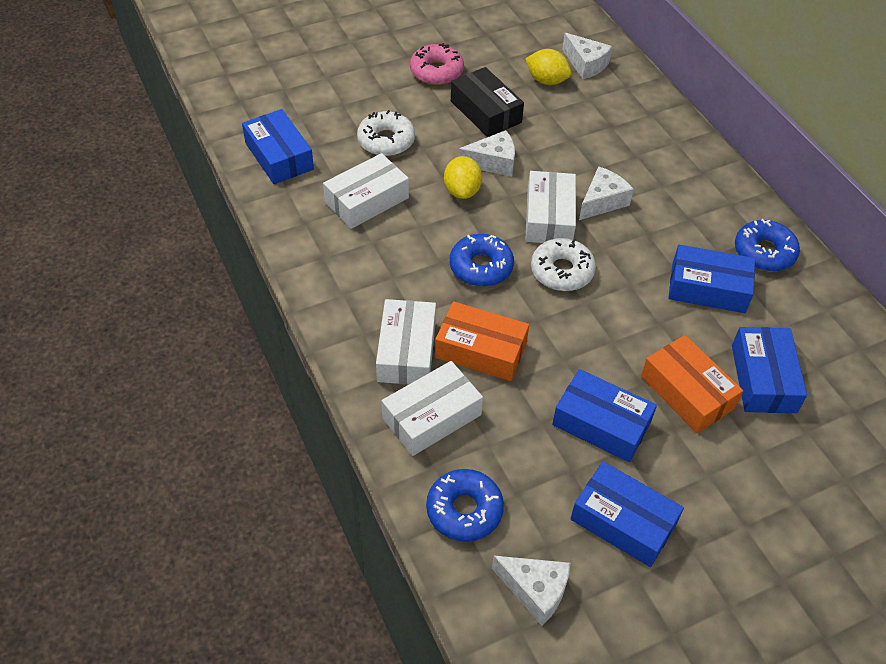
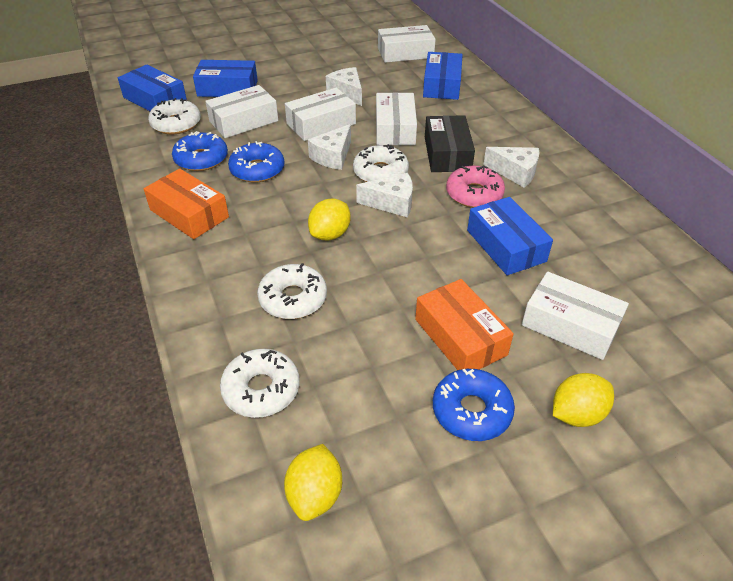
blue box: [242,109,314,184] [552,369,657,462] [571,461,684,567] [668,245,755,313] [732,327,807,413] = 5 -> [118,64,187,111] [193,60,258,97] [423,52,463,100] [467,197,553,275] = 4
white box: [323,153,409,229] [376,299,436,384] [382,361,483,456] [525,171,576,243] = 4 -> [205,85,278,138] [285,88,356,141] [376,93,417,145] [378,25,436,63] [522,272,629,360] = 5
white donut: [357,110,415,156] [531,238,596,291] = 2 -> [148,98,201,134] [220,349,300,418] [257,263,327,319] [353,144,409,182] = 4
yellow lemon: [444,156,482,199] [526,49,571,85] = 2 -> [284,444,342,521] [308,199,351,241] [553,373,614,427] = 3

